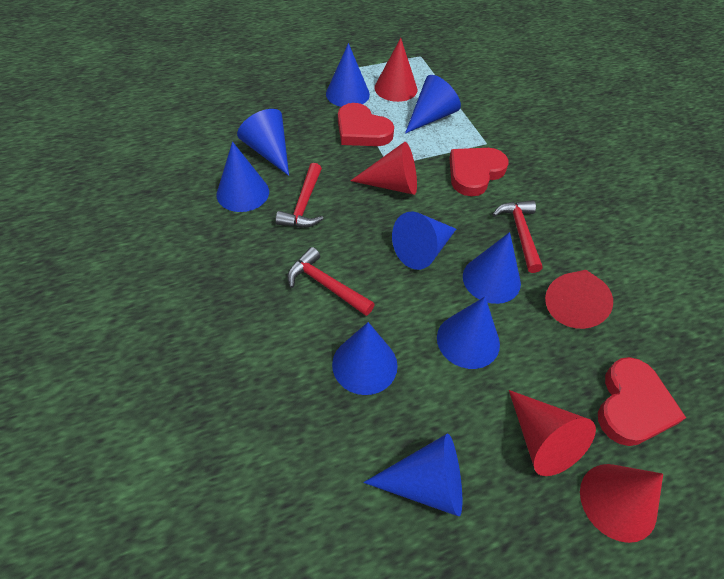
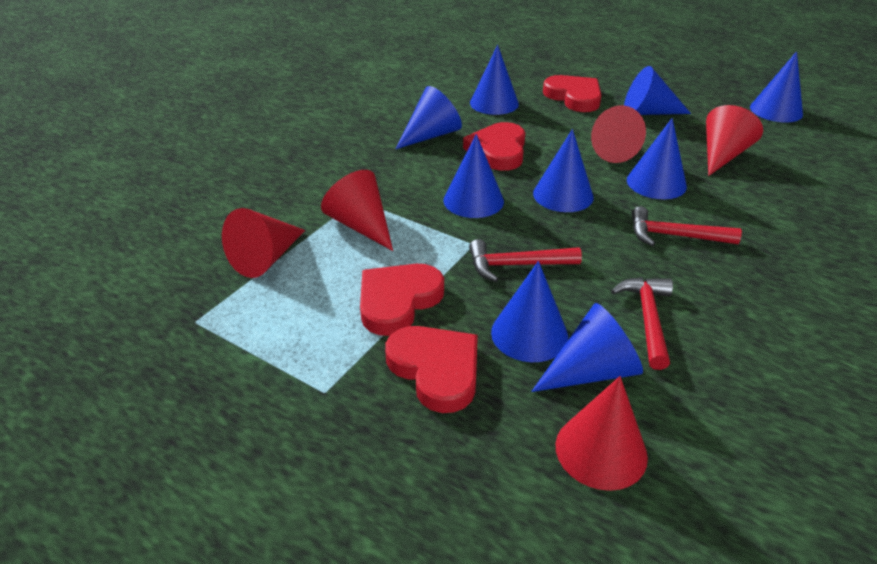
red heart: [338,103,394,146] [449,148,508,196] [598,357,686,446] = 3 -> [360,264,444,336] [385,326,478,413] [463,122,525,171] [543,75,602,112] = 4

